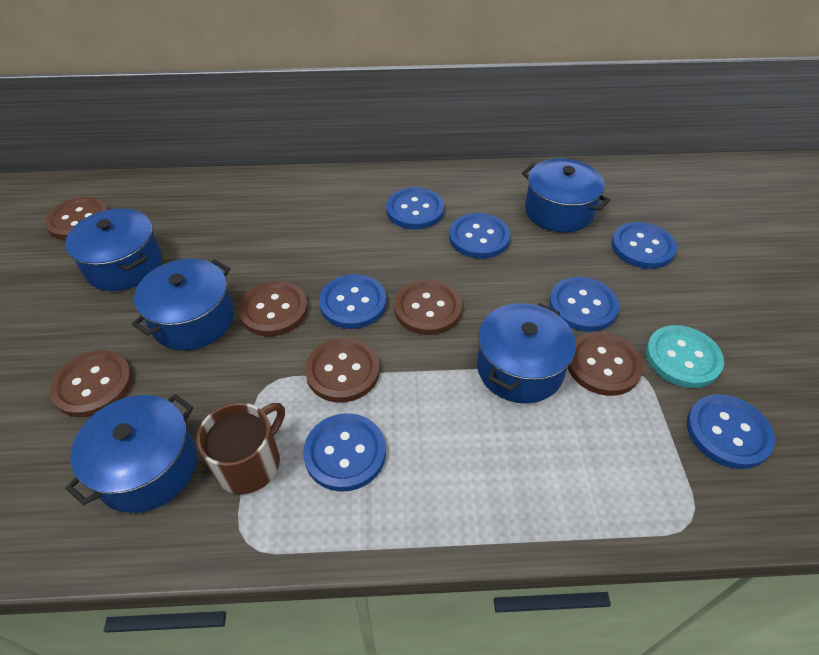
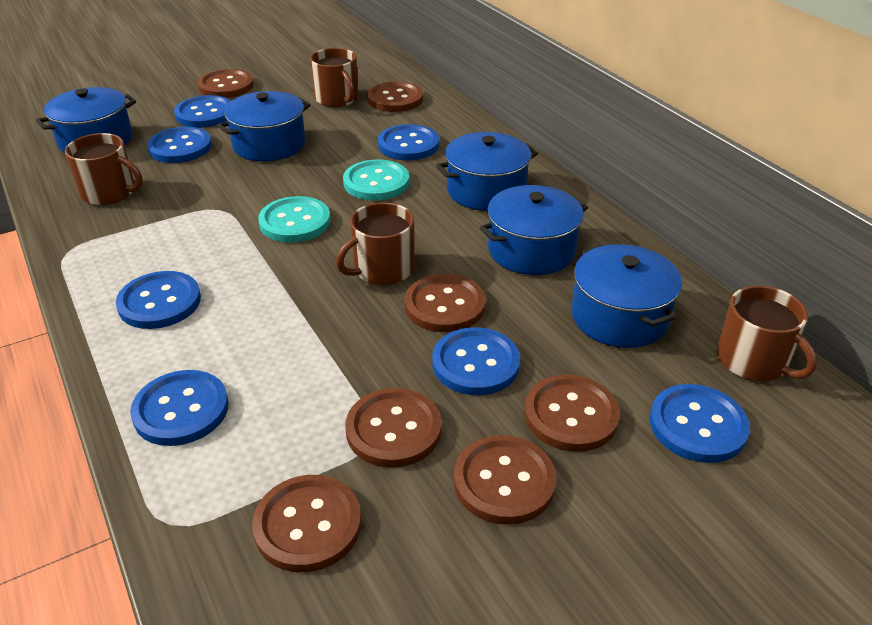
brown button: [45,197,108,240] [50,351,133,417] [238,281,308,336] [305,338,380,403] [394,280,462,335] [568,332,643,396] = 6 -> [198,69,254,98] [252,475,361,572] [345,388,442,468] [367,81,423,112] [405,274,486,332] [454,435,556,525] [524,375,620,452] = 7
brown mug: [196,402,285,494] = 1 -> [65,133,143,205] [310,48,358,107] [336,202,415,285] [717,286,817,381] = 4
turquoise button: [646,325,724,388] = 1 -> [258,196,330,243] [343,159,409,201] = 2

